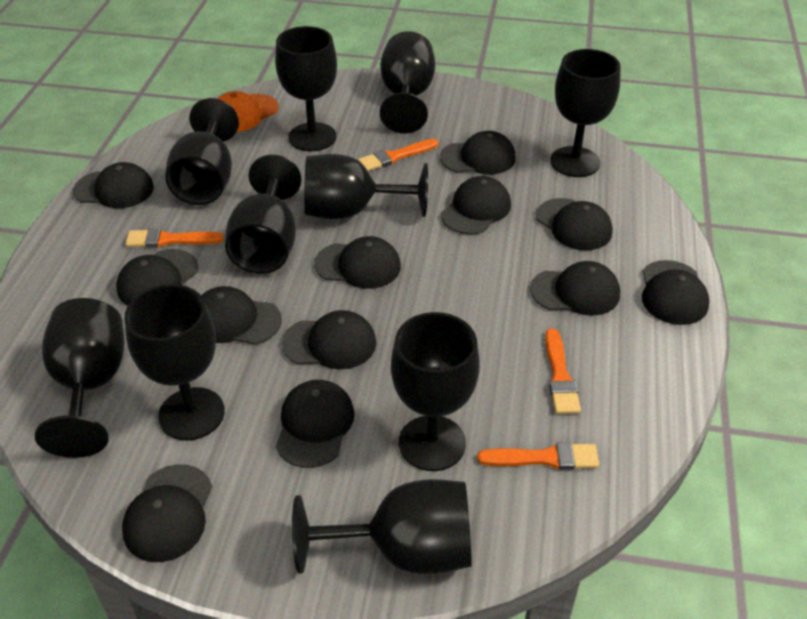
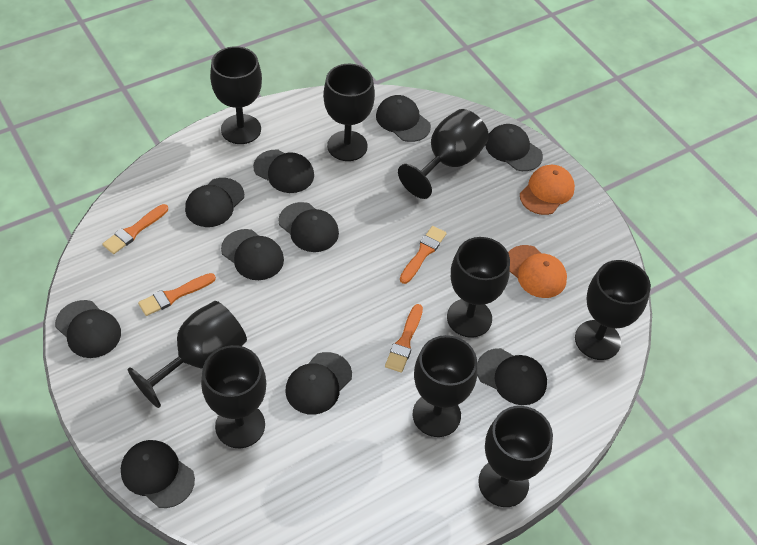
black cap: [73,162,154,208] [116,249,198,305] [122,464,212,562] [201,286,282,345] [276,380,355,468] [282,310,376,369] [314,236,401,289] [440,131,516,174] [441,176,511,234] [530,261,620,316] [536,198,612,250] [642,260,709,325] = 12 -> [55,300,121,358] [121,440,195,508] [185,178,244,227] [221,229,284,280] [253,150,314,193] [278,202,339,252] [285,352,352,415] [376,95,431,142] [477,348,547,405] [485,124,543,171] = 10
black goblet: [35,298,125,458] [124,284,225,441] [165,98,239,205] [225,155,301,274] [275,26,337,151] [292,479,472,574] [304,154,428,219] [380,31,435,134] [391,312,480,471] [550,49,621,177] = 10 -> [128,301,247,408] [201,345,266,448] [210,46,262,144] [323,64,375,161] [398,109,489,199] [413,335,477,437] [447,237,510,338] [478,406,553,507] [575,260,651,360] = 9
orange cap: [218,91,279,132] = 1 -> [508,245,567,298] [520,165,575,215] = 2

